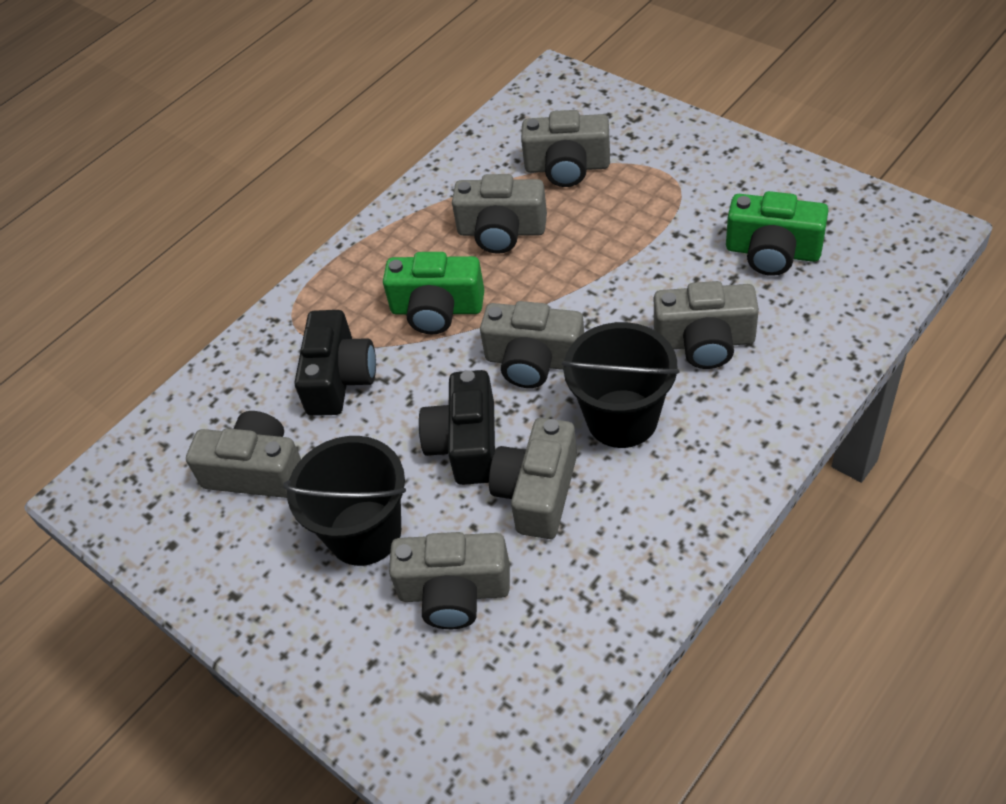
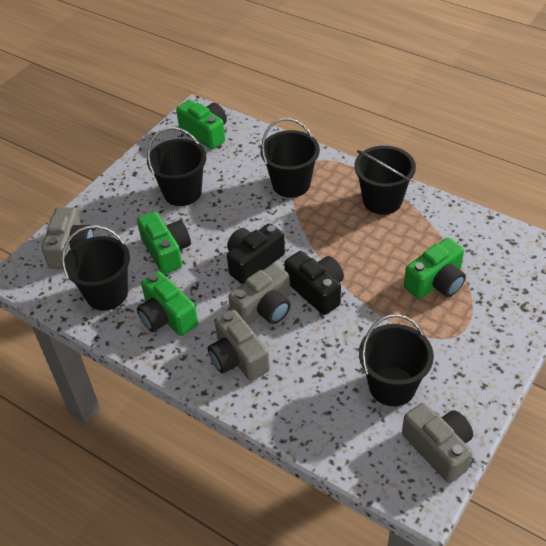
black bucket: [283,436,406,566] [562,322,680,448] = 2 -> [62,225,130,311] [147,127,206,206] [260,118,320,198] [354,146,416,215] [359,314,434,406] = 5
green camera: [383,252,484,334] [726,191,829,276] = 2 -> [137,212,191,274] [137,271,198,336] [176,100,227,149] [404,238,466,299] = 4
grey camera: [186,411,301,498] [389,532,510,629] [452,174,547,254] [480,301,584,388] [489,418,577,539] [521,110,610,187] [654,281,759,369] = 7 -> [42,207,94,269] [208,310,270,381] [228,263,291,325] [402,403,473,483] = 4

